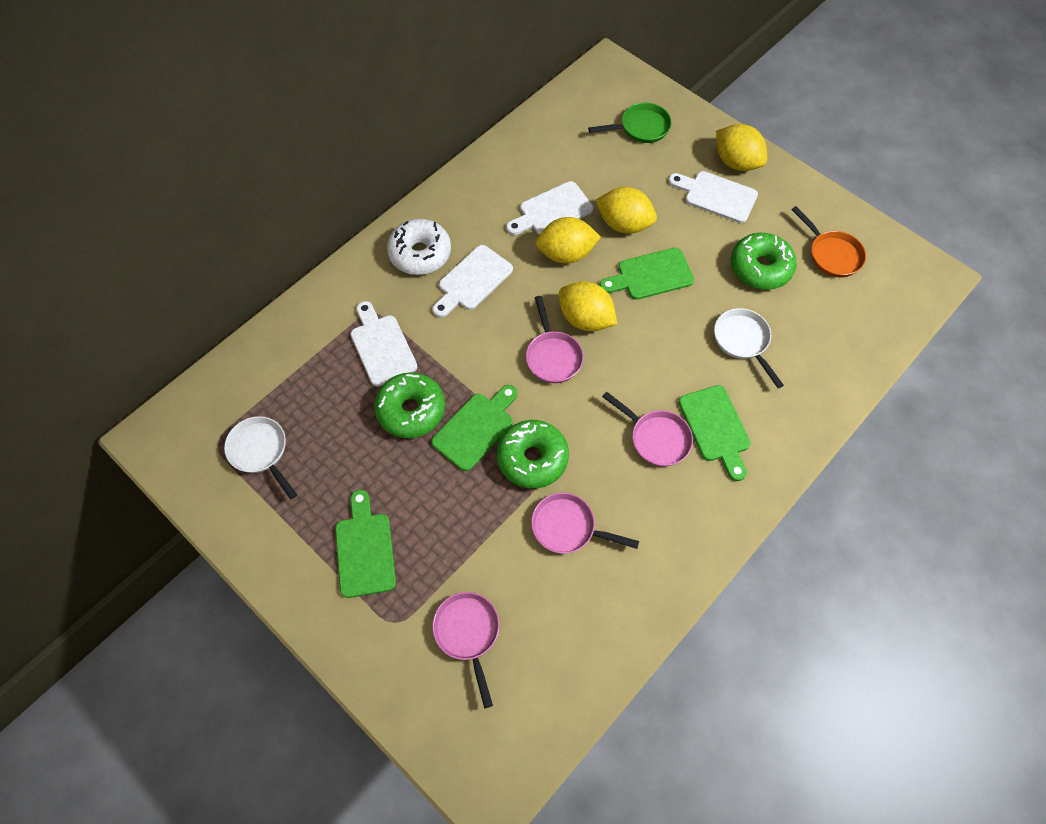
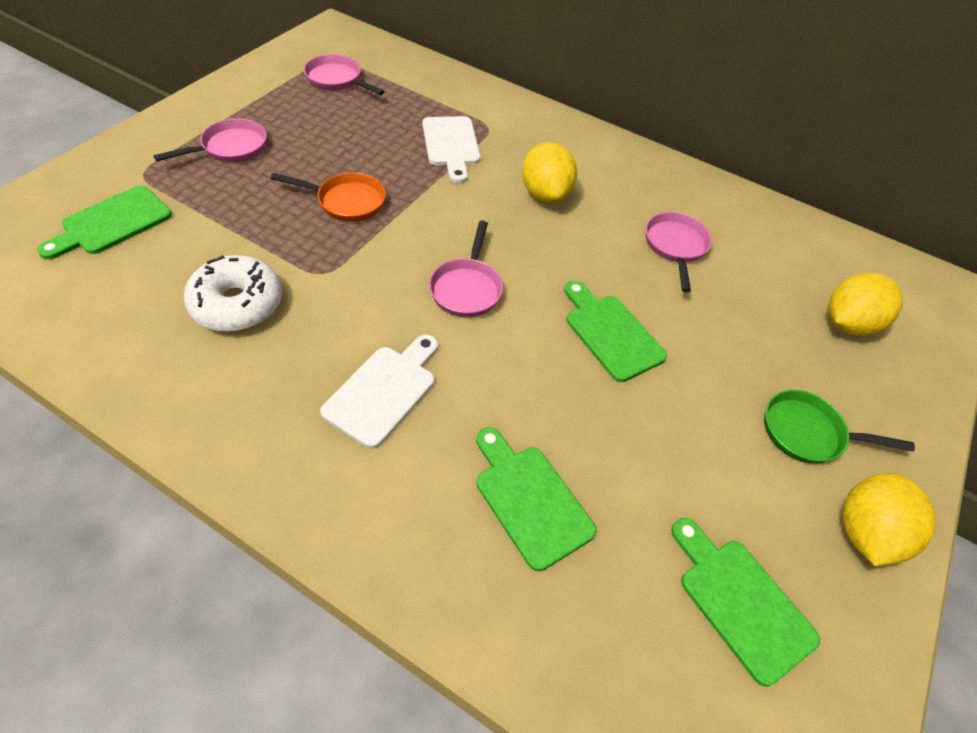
green donut: [374,372,445,438] [497,420,569,489] [731,233,797,290] = 3 -> none = 0
white cutting board: [351,301,417,386] [433,245,513,318] [506,181,593,235] [668,171,758,223] = 4 -> [320,335,438,449] [422,116,480,183] = 2
white pan: [224,416,297,499] [714,308,784,388] = 2 -> none = 0
yellow lemon: [536,217,601,264] [559,281,617,331] [596,187,657,234] [716,124,767,171] = 4 -> [522,142,577,203] [828,273,903,336] [843,473,935,566] = 3

